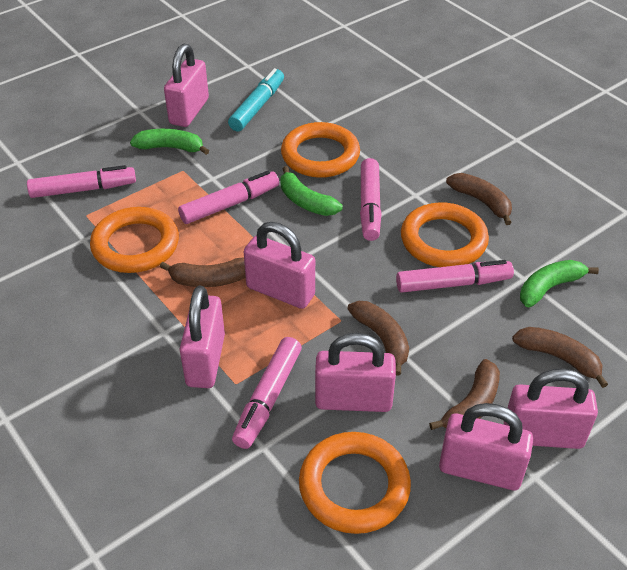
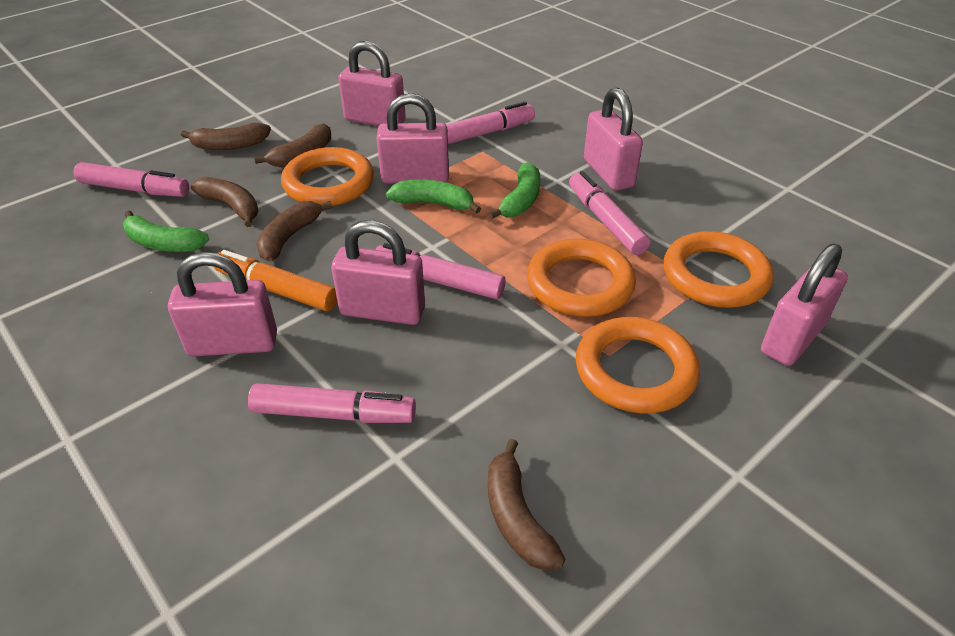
orange marker: none = 0 -> [213,250,337,311] = 1
turquoise marker: [228,68,284,132] = 1 -> none = 0

